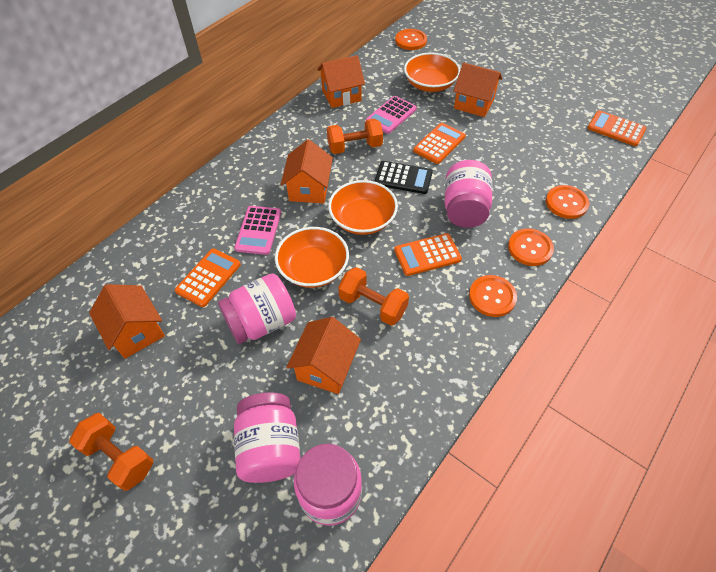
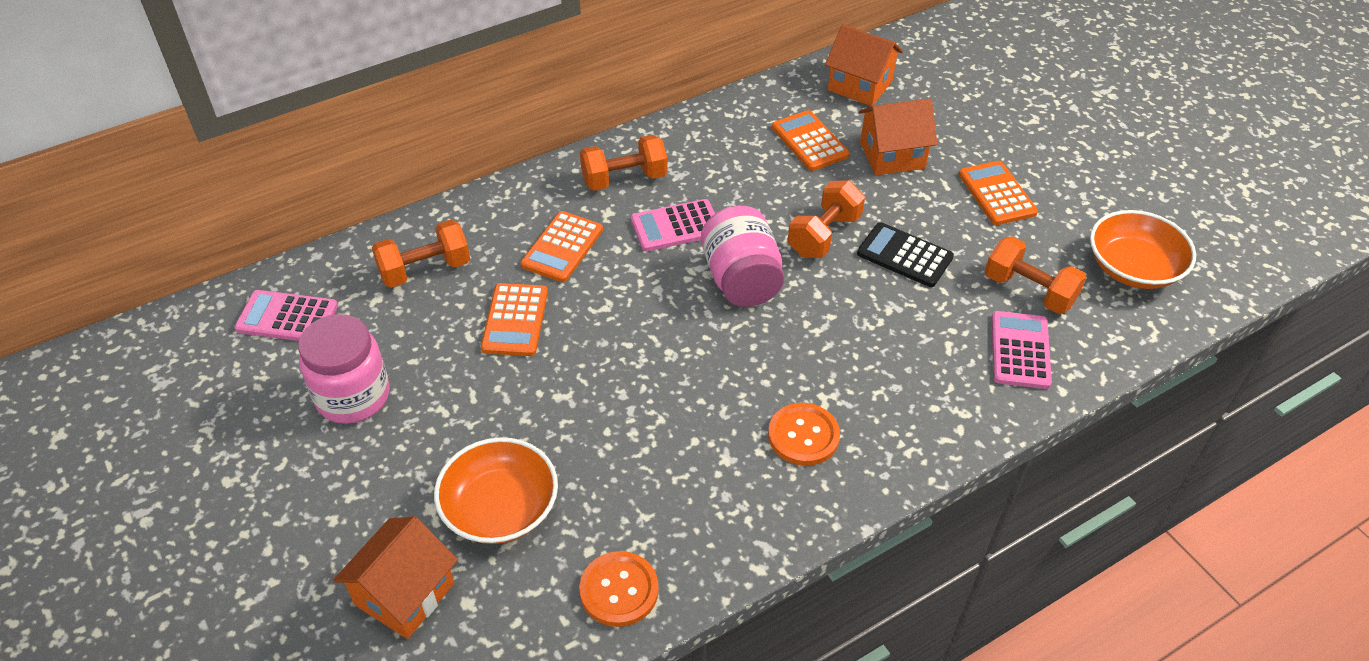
orange bowl: [275,227,349,288] [328,180,398,235] [404,52,460,92] = 3 -> [434,437,558,544] [1090,210,1196,289] = 2
orange button: [395,29,427,50] [469,275,517,317] [508,228,554,266] [546,185,589,219] = 4 -> [579,551,659,627] [768,403,840,466] = 2
orange dumbbell: [69,413,153,491] [327,118,383,154] [338,267,409,326] = 3 -> [372,220,470,288] [580,135,668,191] [788,180,865,258] [985,236,1086,314] = 4
orange house: [89,284,165,359] [281,139,333,203] [287,317,361,394] [317,55,365,108] [453,63,502,117] = 5 -> [333,516,458,639] [825,24,903,106] [859,99,937,175] = 3
pink calculator: [234,206,281,255] [366,96,417,134] = 2 -> [234,290,338,341] [631,199,715,251] [992,311,1052,389] = 3
pink jar: [218,273,296,344] [234,392,300,483] [294,444,362,526] [444,160,493,228] = 4 -> [298,314,390,424] [701,206,784,307] = 2

